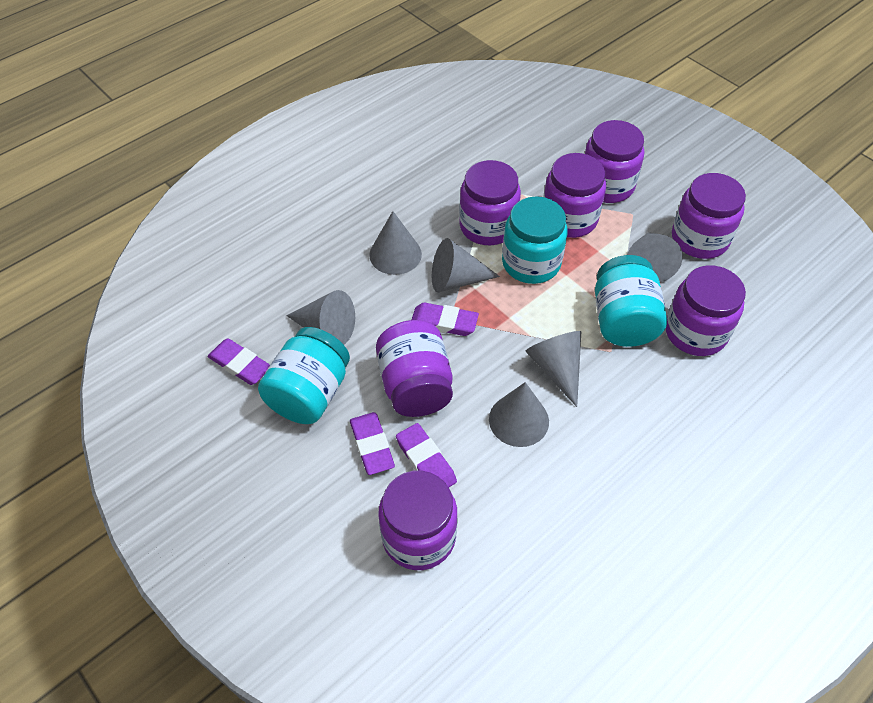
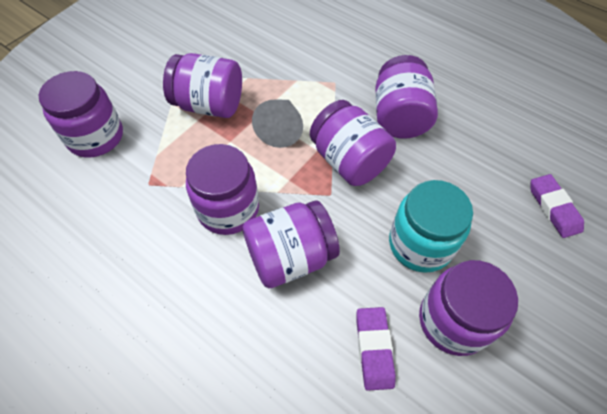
grey cone: [286,290,355,345] [369,211,422,275] [432,238,500,292] [489,382,549,447] [526,331,581,407] [627,232,683,282] = 6 -> [252,99,303,148] = 1
purple eraser: [208,338,270,385] [350,412,395,475] [396,423,457,487] [412,303,479,336] = 4 -> [356,307,396,391] [531,174,584,238] = 2
turquoise jar: [258,327,350,424] [502,196,567,284] [595,255,667,347] = 3 -> [389,180,473,273] = 1

